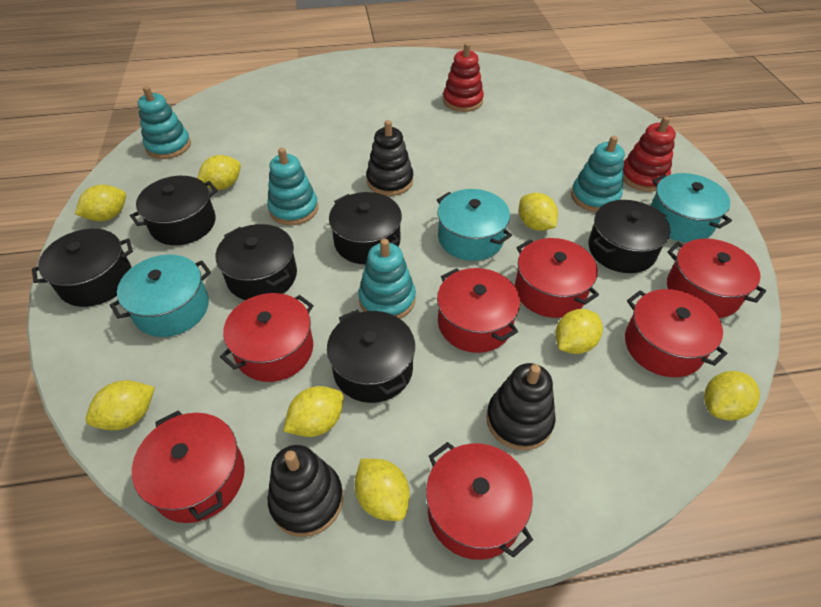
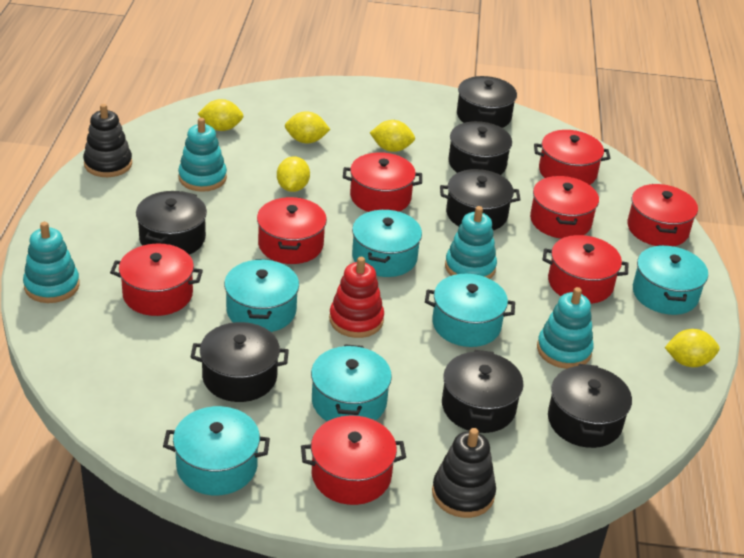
black pot: [32,229,133,307] [130,176,218,245] [216,224,297,300] [327,309,415,403] [329,192,402,264] [588,200,670,273] = 6 -> [136,191,207,255] [191,322,289,402] [440,169,521,230] [442,350,524,433] [448,121,512,175] [457,76,517,128] [548,364,632,448] = 7
black stacking toy: [268,445,343,537] [366,120,413,196] [486,363,556,450] = 3 -> [83,104,132,177] [432,428,496,518] = 2
red pot: [132,410,245,523] [220,293,314,382] [426,442,533,560] [437,268,520,353] [515,238,599,318] [625,289,727,377] [667,238,766,318] = 7 -> [110,244,203,316] [257,197,327,264] [301,415,406,505] [343,152,422,212] [530,176,599,239] [534,130,611,185] [543,235,629,304] [627,184,698,246] = 8
red stacking toy: [443,43,484,112] [623,116,676,192] = 2 -> [329,257,384,338] = 1
turquoise pot: [110,255,211,337] [437,189,512,261] [651,173,732,242] = 3 -> [163,406,270,495] [224,259,299,332] [311,344,392,421] [352,209,422,277] [425,274,515,347] [633,245,708,315] = 6
yellow lemon: [75,185,126,221] [86,380,155,430] [198,155,241,190] [283,386,344,437] [354,459,410,521] [519,193,558,231] [555,309,603,354] [704,371,760,421] = 8 -> [198,99,244,131] [277,156,310,192] [285,111,330,143] [370,120,415,152] [665,329,720,367] = 5

